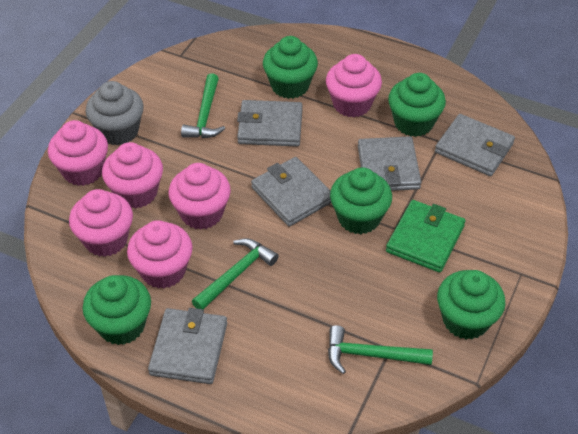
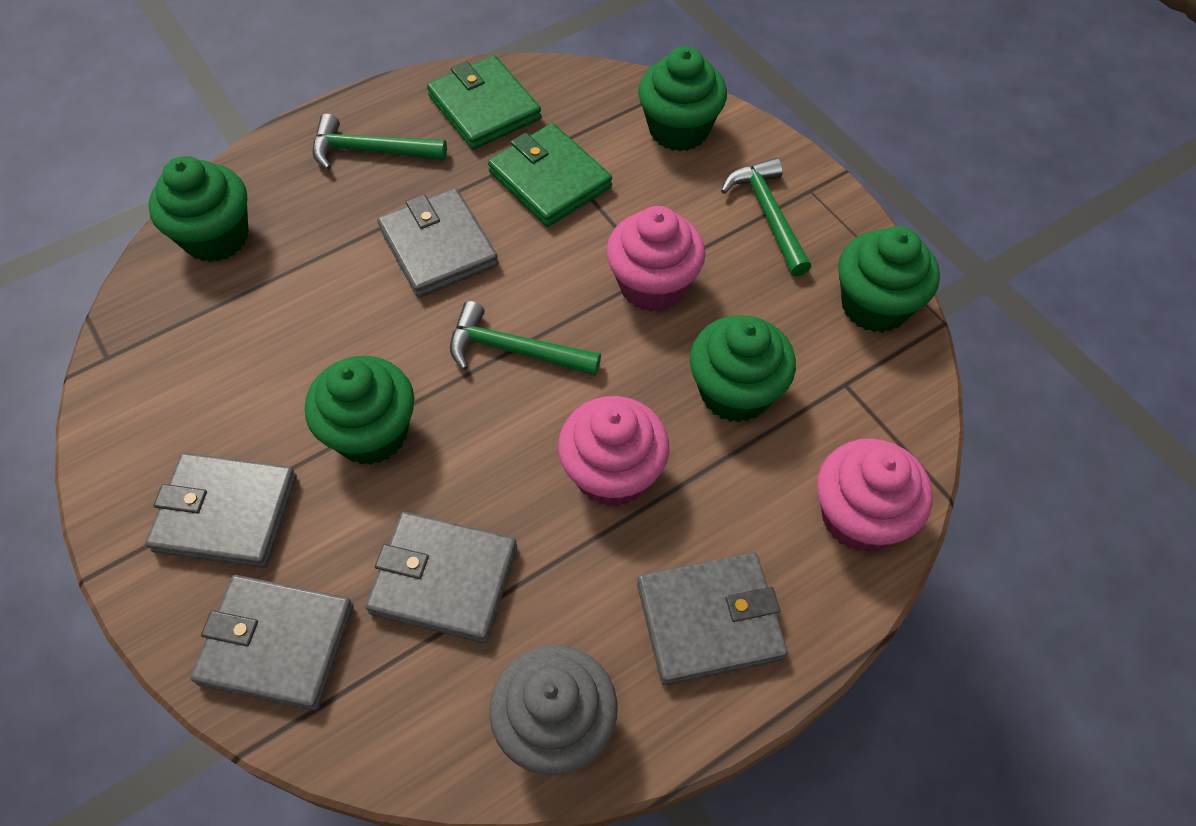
green wallet: [386,200,465,273] = 1 -> [427,55,542,150] [488,123,612,227] = 2
pink cupcake: [48,120,108,186] [69,189,133,257] [102,142,163,209] [127,220,193,289] [168,163,231,230] [326,54,382,118] = 6 -> [558,396,669,507] [606,206,706,312] [817,438,933,552] = 3

